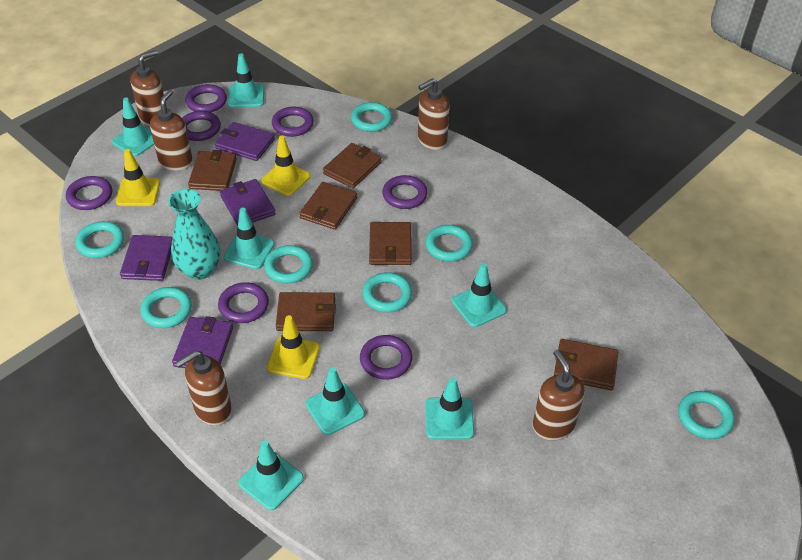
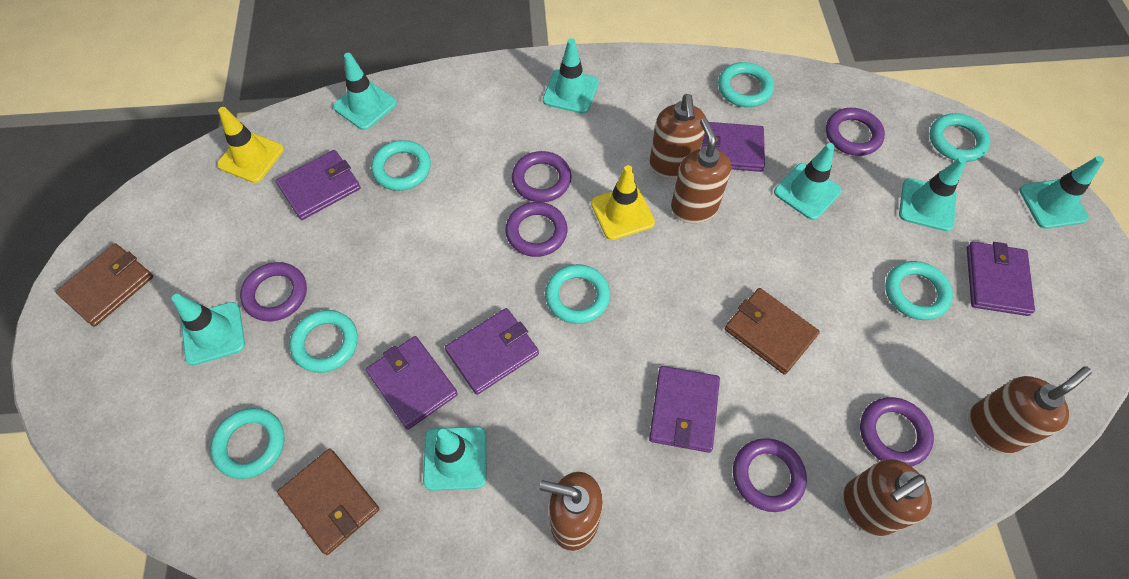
brown wallet: [188,150,237,191] [276,292,336,331] [299,182,357,230] [323,143,382,188] [369,222,412,265] [554,339,618,391] = 6 -> [56,243,153,327] [277,449,380,555] [725,288,820,375] = 3
purple ring: [66,176,112,210] [182,111,221,141] [185,84,227,112] [218,282,269,323] [272,107,314,137] [360,335,412,380] [382,175,428,209] = 7 -> [240,262,307,321] [505,202,568,257] [512,151,571,202] [733,438,807,512] [826,108,885,156] [860,397,934,466] = 6
purple wallet: [120,235,172,281] [172,316,233,368] [215,122,275,161] [220,179,276,226] = 4 -> [276,150,361,220] [366,336,458,430] [445,308,539,395] [649,366,720,453] [701,122,765,172] [967,242,1035,316] = 6
turquoise vase: [168,189,221,280] = 1 -> none = 0
yellow traffic cone: [116,149,160,206] [261,136,311,196] [267,315,320,379] = 3 -> [217,107,284,183] [591,165,655,240] = 2

